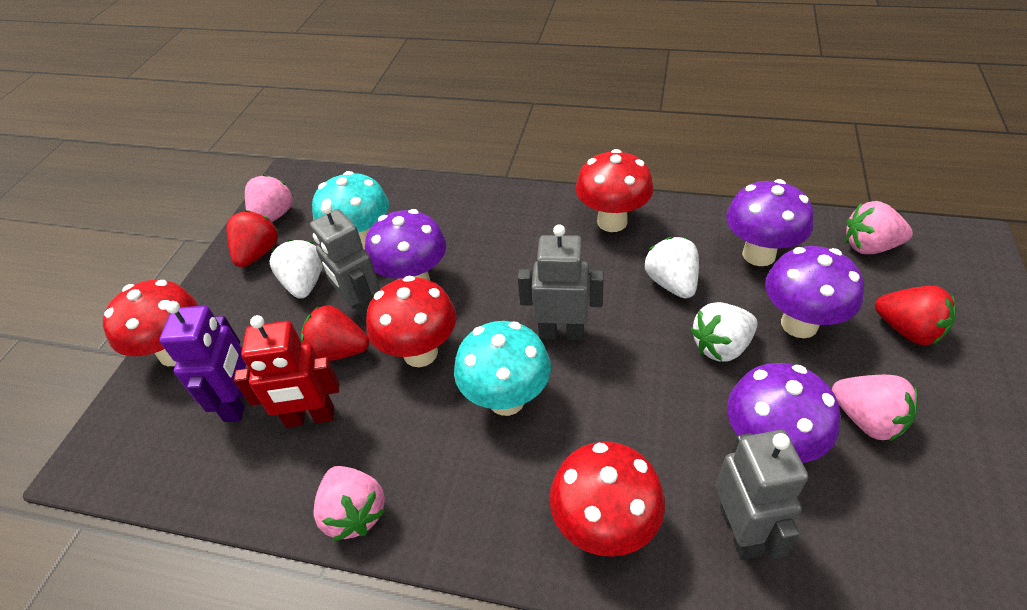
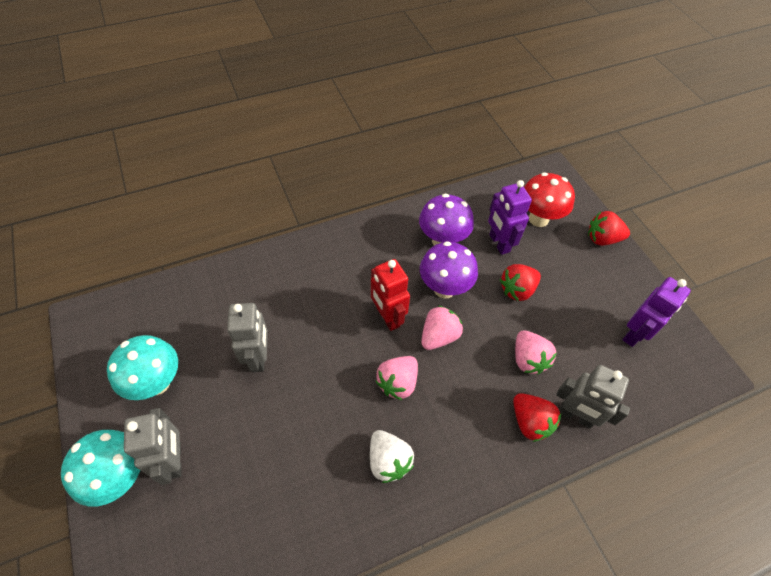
pink strawberry: [245,174,293,222] [314,466,385,541] [832,375,918,441] [846,201,913,254] = 4 -> [376,356,418,400] [421,305,463,350] [515,330,557,374] = 3
purple mushroom: [365,209,446,281] [726,179,814,266] [727,363,840,463] [765,246,864,338] = 4 -> [419,194,474,245] [420,241,478,298] = 2
purple robot: [159,301,246,422] = 1 -> [488,180,532,255] [622,277,691,347] = 2
red mushroom: [103,280,198,366] [366,276,456,367] [549,442,665,557] [576,149,653,232] = 4 -> [524,172,575,227] = 1
white strawberry: [269,239,323,299] [644,237,699,299] [690,302,758,362] = 3 -> [370,430,414,483] = 1

